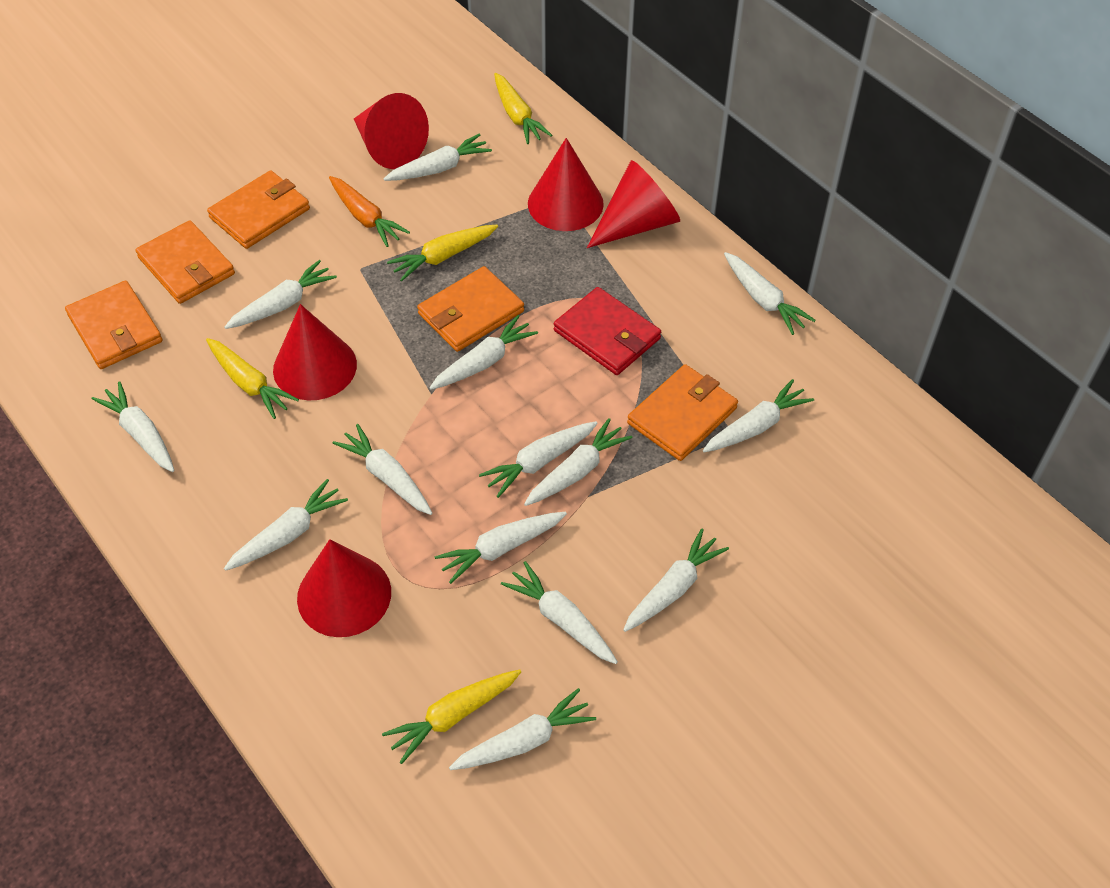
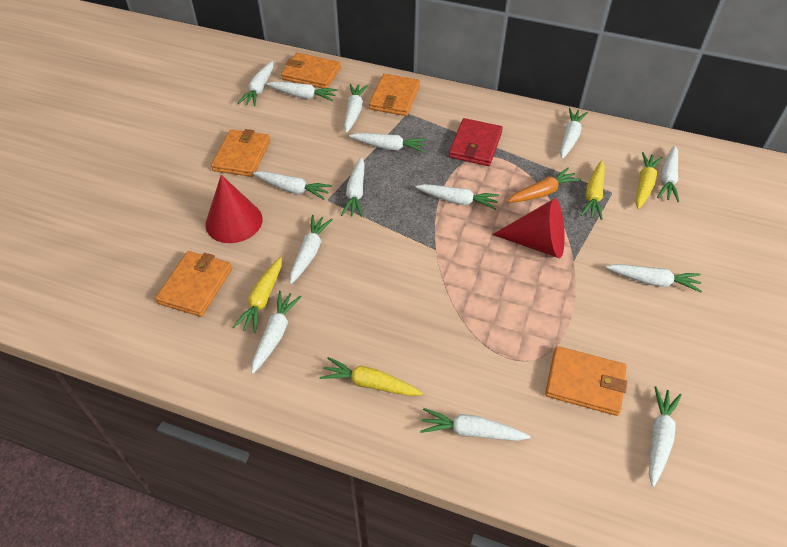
red cone: [273,304,357,401] [297,539,391,637] [354,93,429,169] [528,138,604,231] [587,160,680,248] = 5 -> [205,175,263,243] [492,198,565,258] = 2

